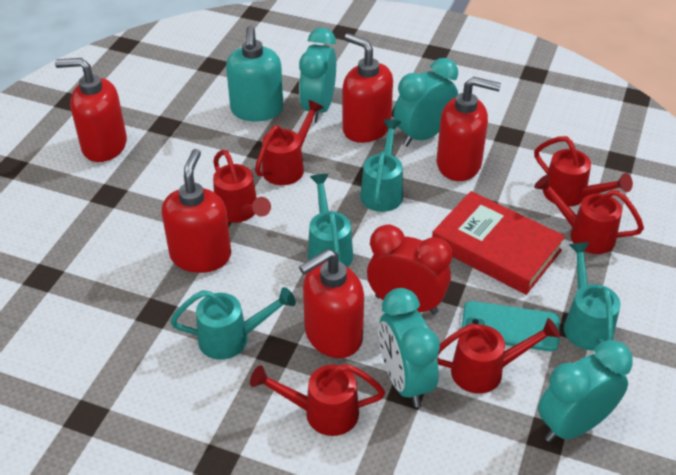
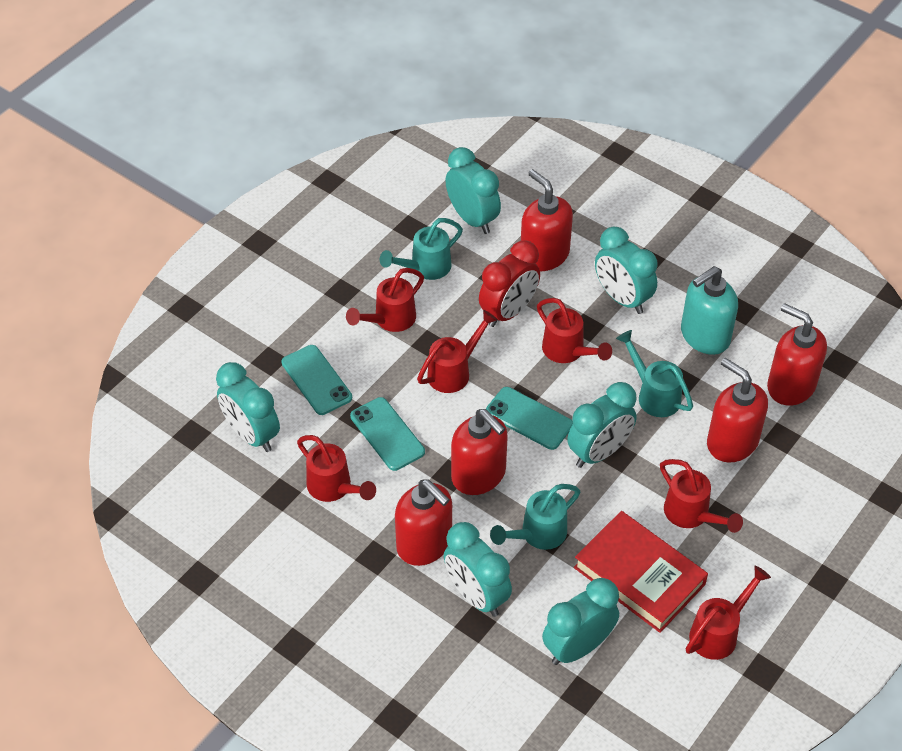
turquoise clock: [299,28,336,123] [379,288,440,407] [394,58,458,146] [538,340,633,442] = 4 -> [216,362,280,452] [444,522,512,617] [445,147,501,234] [542,578,619,665] [567,382,637,468] [595,227,658,314] = 6
turquoise phone: [462,301,560,352] = 1 -> [282,345,352,415] [350,397,425,471] [486,387,573,450] = 3
turquoise watering can: [170,287,296,360] [308,174,353,267] [360,119,403,212] [564,242,620,350] = 4 -> [380,218,463,280] [490,484,580,550] [616,330,693,417] = 3

